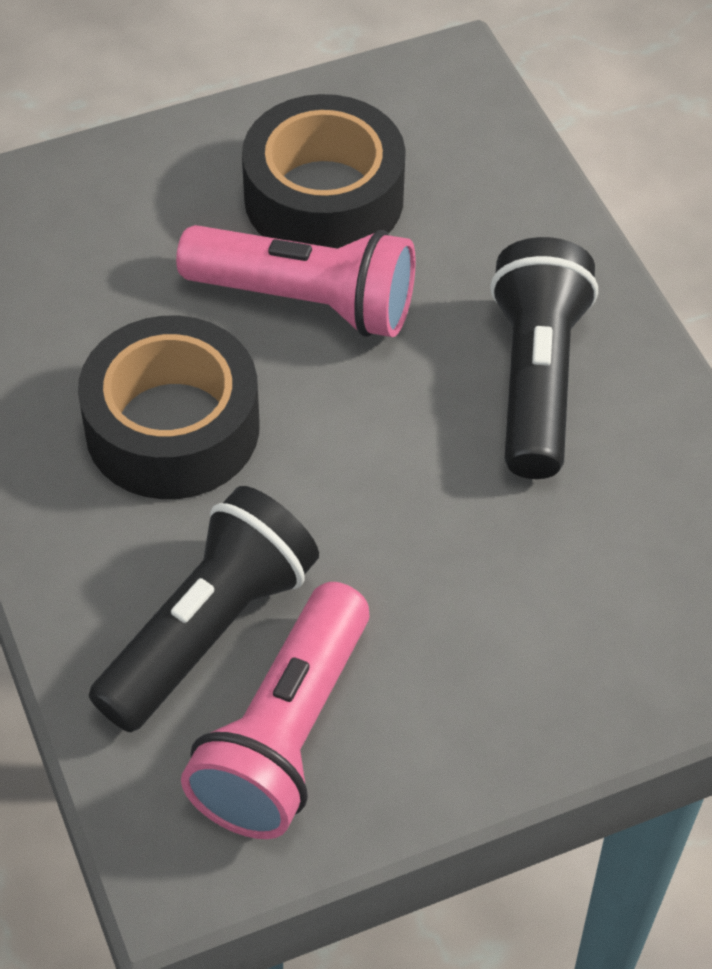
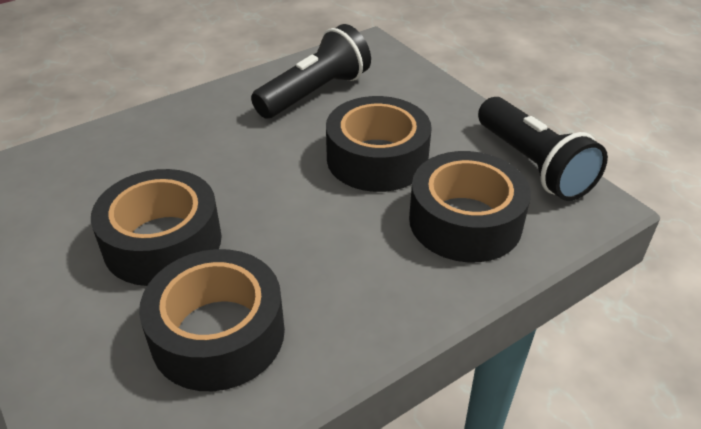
black tape: [78,315,259,499] [242,94,406,249] = 2 -> [91,169,222,286] [139,249,285,391] [326,96,432,192] [409,151,531,262] = 4
pink flashlight: [176,225,416,337] [181,582,370,839] = 2 -> none = 0

